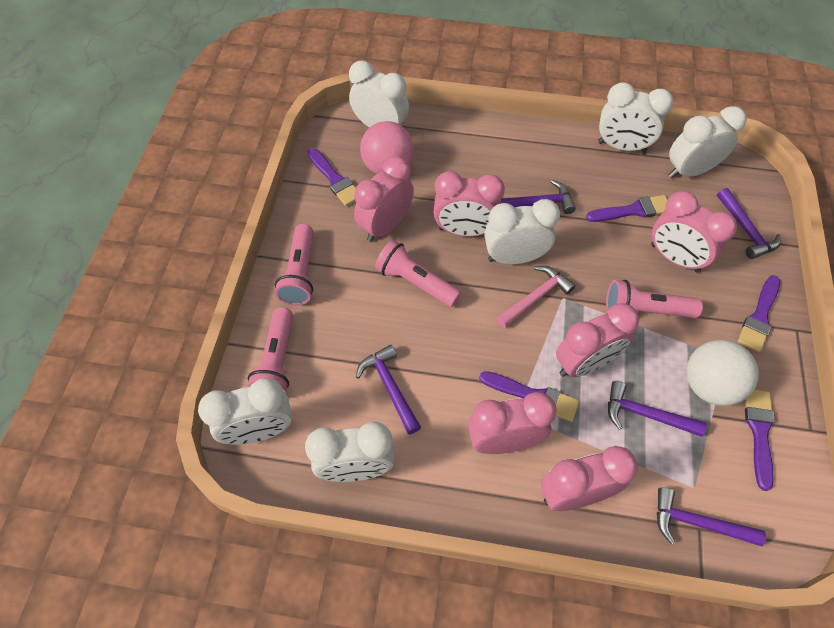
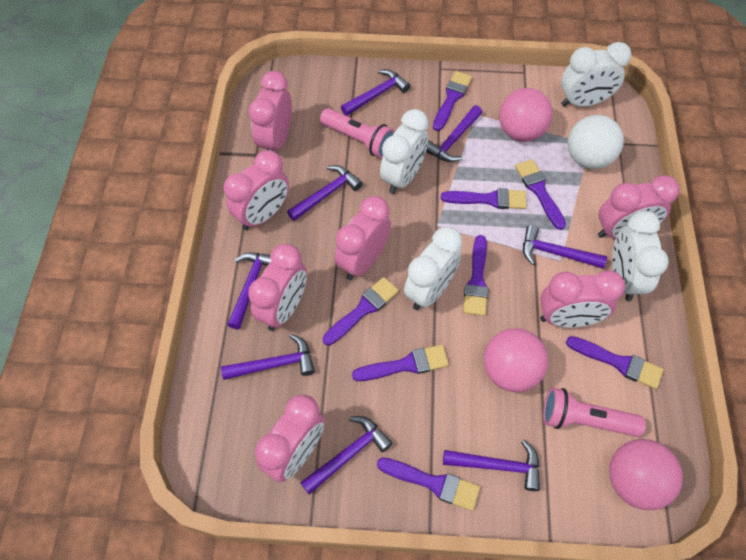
pink ball: [360,121,414,174] = 1 -> [484,328,548,392] [499,88,553,142] [609,439,683,510] = 3
pink clock: [354,156,414,242] [433,171,505,237] [468,392,557,454] [541,446,638,511] [556,303,639,377] [651,191,737,272] = 6 -> [224,150,289,230] [248,244,307,331] [249,71,292,151] [255,394,325,482] [335,196,391,280] [540,270,625,327] [598,175,680,239] = 7
pink flashlight: [247,307,293,394] [275,224,314,306] [375,240,461,307] [606,280,703,318] = 4 -> [320,108,395,158] [543,388,646,437] = 2
pink hammer: [496,266,576,328] = 1 -> none = 0
purple brush: [307,148,356,206] [479,371,579,422] [586,195,667,222] [738,275,780,352] [745,389,775,491] = 5 -> [323,277,399,345] [352,345,449,381] [377,457,480,511] [433,71,472,131] [441,188,527,209] [463,235,489,316] [515,159,566,230] [566,336,663,389] = 8
purple hammer: [356,345,421,435] [501,180,576,214] [608,381,707,437] [657,487,766,546] [717,188,781,259] = 5 -> [221,334,315,380] [227,252,271,329] [287,165,363,221] [300,416,392,495] [341,69,410,116] [426,105,482,162] [443,440,540,491] [523,225,607,269] = 8
white clock: [198,378,292,445] [305,422,394,482] [349,61,409,128] [485,199,560,264] [598,82,673,152] [668,106,747,178] = 6 -> [380,109,429,194] [404,227,463,310] [561,42,631,107] [612,210,669,301] = 4

